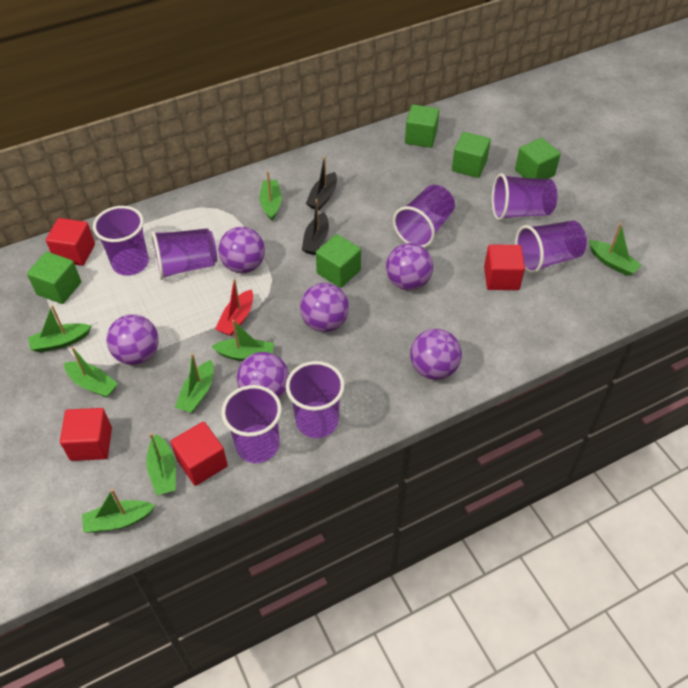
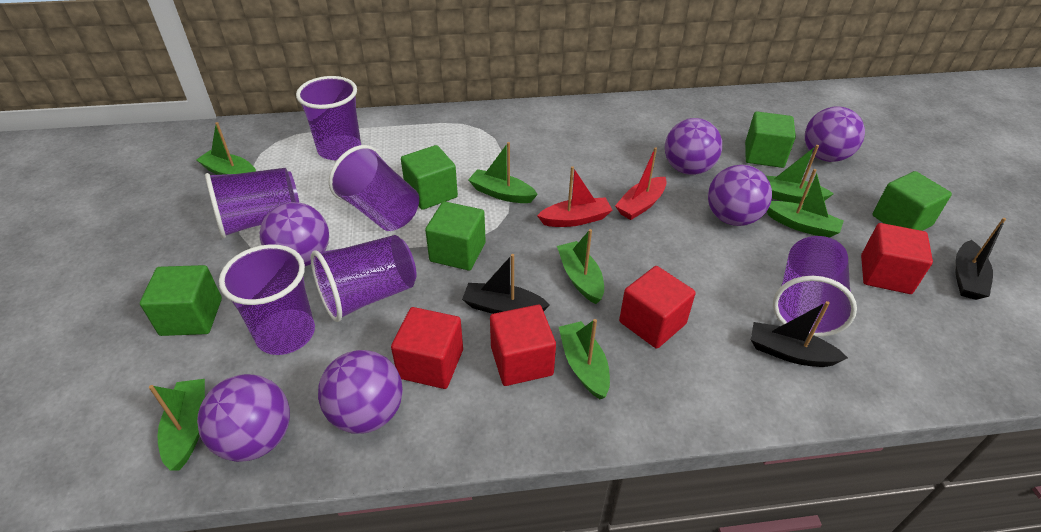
black boat: [302,199,329,255] [306,156,337,211] = 2 -> [462,254,550,314] [751,301,848,367] [956,218,1006,300] = 3
green boat: [28,305,91,352] [64,347,118,398] [82,489,155,533] [146,433,176,495] [175,354,214,413] [211,320,274,361] [260,171,282,221] [589,223,642,276] = 8 -> [149,379,205,471] [196,122,256,175] [468,142,538,203] [557,229,604,304] [559,319,610,399] [766,145,834,204] [767,169,844,238] = 7
purple cup: [93,206,149,276] [151,228,217,280] [221,385,282,463] [286,361,345,438] [393,185,455,248] [492,173,558,221] [515,220,587,274] = 7 -> [205,168,299,238] [219,244,315,355] [296,76,361,161] [311,235,416,322] [329,145,419,231] [773,236,857,337] = 6
red boat: [215,279,253,336] = 1 -> [537,166,612,227] [615,147,667,220] = 2

